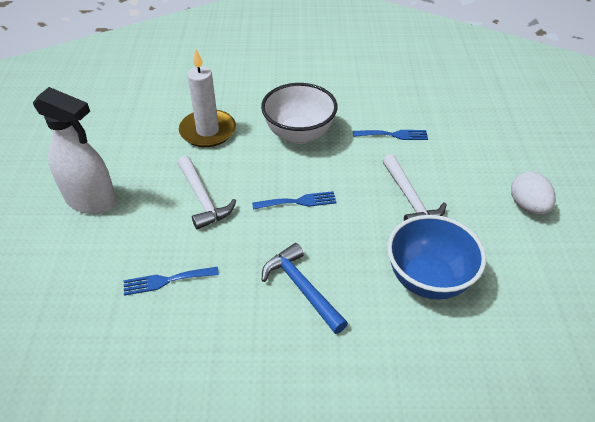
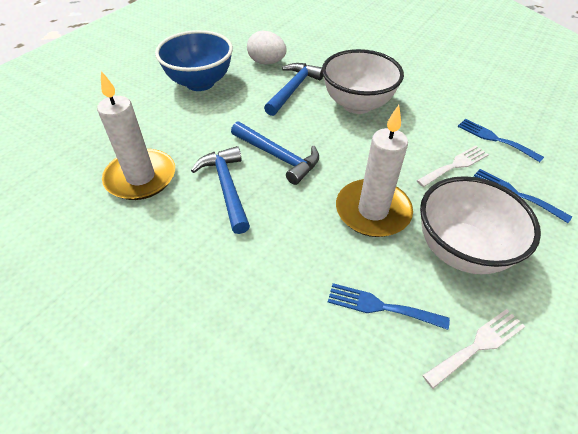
blue hammer: [262,243,348,334] = 1 -> [191,146,250,234] [231,122,319,185] [264,63,323,116] = 3
white bowl: [261,83,338,144] = 1 -> [322,49,404,114] [420,176,541,274] = 2
white candle: [179,49,236,147] = 1 -> [97,71,175,200] [336,105,413,237] = 2
white fork: none = 0 -> [417,146,489,187] [422,309,525,389] = 2
white hammer: [178,156,236,230] [383,154,447,221] = 2 -> none = 0
white spray bottle: [33,87,117,214] = 1 -> none = 0

